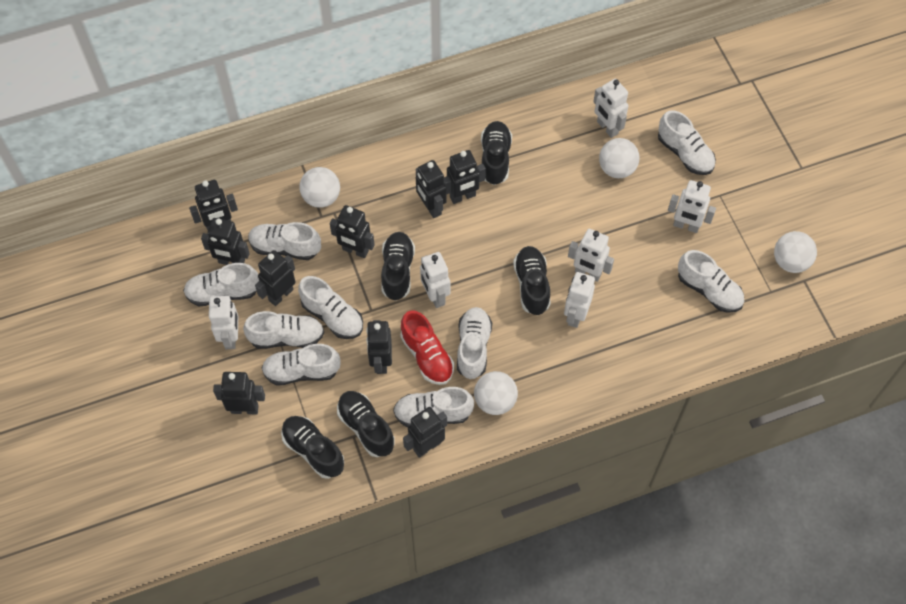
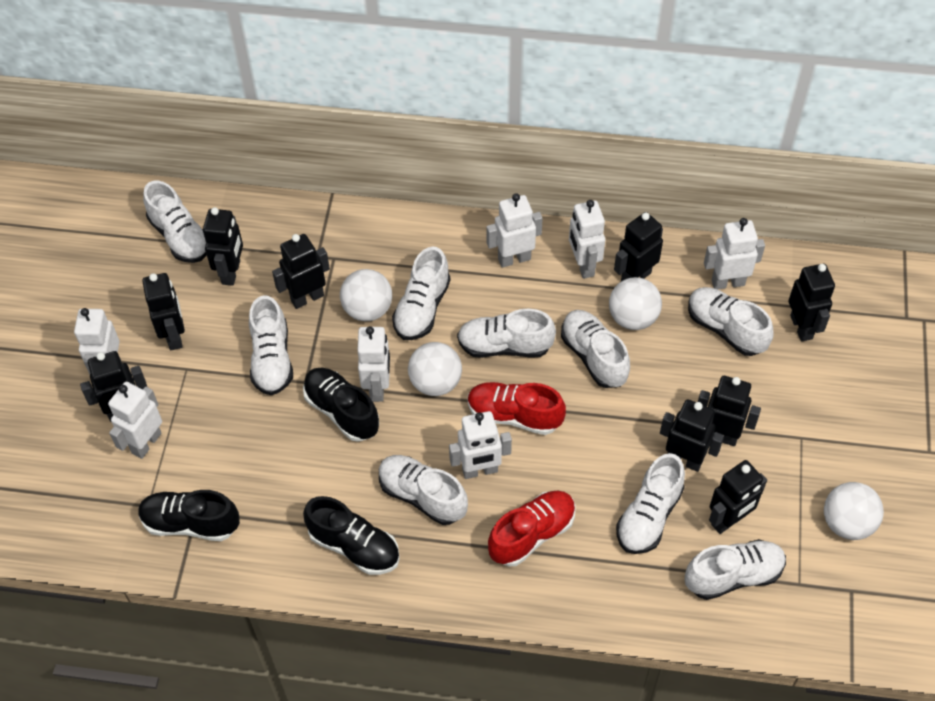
black shoe: [281,416,344,479] [337,391,395,457] [381,232,415,301] [481,121,512,185] [513,246,551,315] = 5 -> [138,490,240,541] [303,367,379,442] [303,496,400,575] = 3
red shoe: [400,310,454,385] = 1 -> [468,382,566,435] [488,490,576,566] = 2
white robot: [209,295,238,349] [420,252,450,308] [564,272,595,328] [568,229,614,282] [593,79,628,138] [668,180,716,233] = 6 -> [74,308,120,375] [108,382,162,459] [357,326,390,402] [449,411,512,479] [486,193,543,268] [569,200,605,279] [704,218,765,289] = 7

